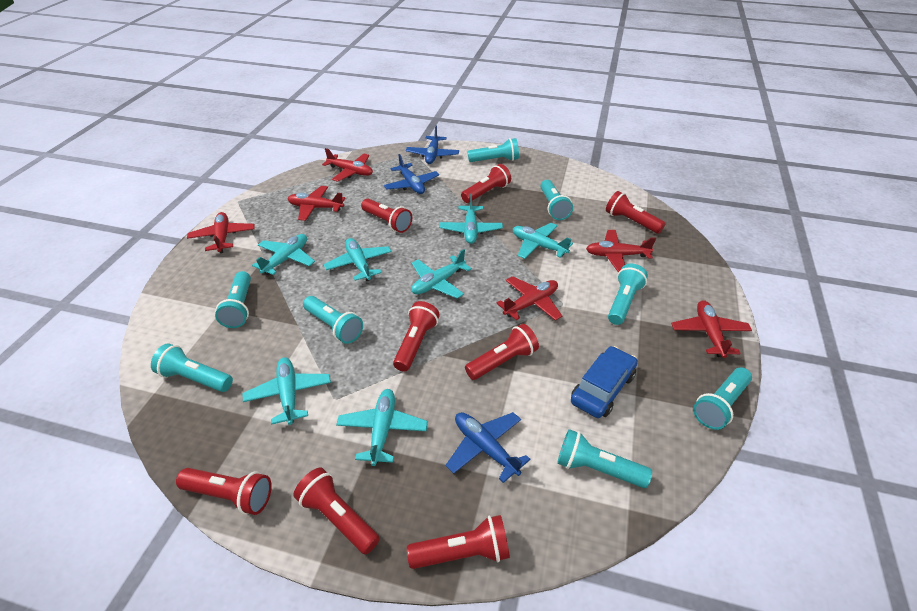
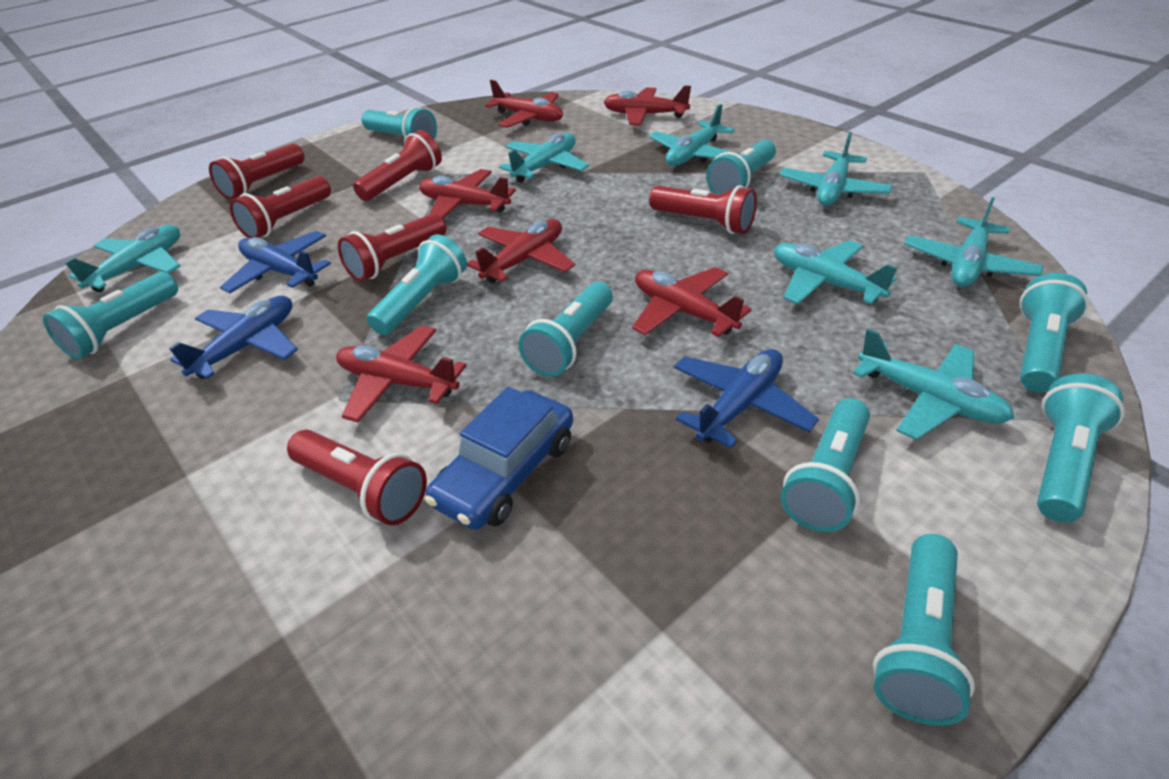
red flashlight: [176,468,272,515] [293,467,380,555] [361,199,412,233] [393,301,440,372] [407,515,510,569] [461,164,511,203] [465,324,539,380] [606,191,666,234] = 8 -> [209,144,304,200] [230,176,331,238] [287,430,427,525] [338,213,446,282] [353,130,442,201] [649,185,757,234] = 6
turquoise flashlight: [151,343,233,392] [215,271,251,328] [303,296,363,344] [468,138,519,162] [540,180,573,220] [557,429,652,488] [608,264,648,325] [693,368,752,430] = 8 -> [43,272,178,359] [362,107,437,140] [367,234,467,335] [518,282,613,377] [706,139,776,194] [781,398,870,532] [873,534,975,726] [1019,273,1089,393] [1037,373,1125,522] = 9

